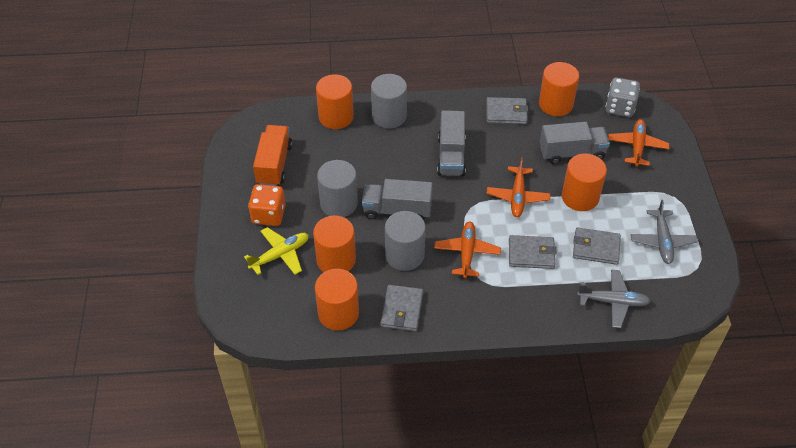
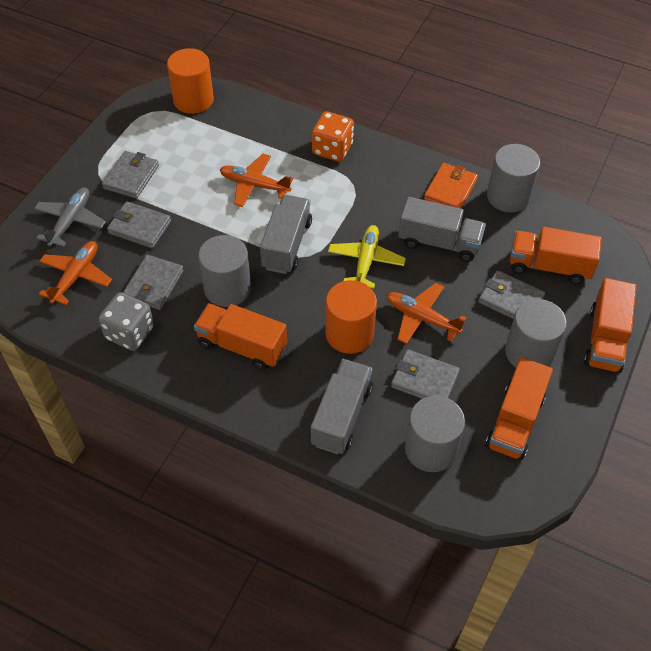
grey cylinder: [317,160,358,217] [371,74,407,128] [385,211,426,271] = 3 -> [198,235,251,307] [405,396,465,472] [487,144,540,213] [505,299,567,367] = 4
grey plane: [577,270,651,328] [631,200,698,264] = 2 -> [34,187,106,247] = 1
grey wallet: [381,285,423,331] [486,97,528,124] [509,235,557,269] [573,228,621,265] = 4 -> [102,151,159,199] [107,201,171,248] [123,255,184,310] [391,349,460,399] [478,270,545,319] = 5
orange cylinder: [313,215,356,272] [315,269,359,331] [316,74,354,129] [539,62,579,116] [562,154,607,211] = 5 -> [167,48,214,114] [326,280,377,354] = 2
orange truck: [253,125,292,186] = 1 -> [194,303,287,370] [486,357,553,460] [510,227,601,284] [584,278,637,373] = 4
orange wallet: none = 0 -> [424,163,478,209] = 1

